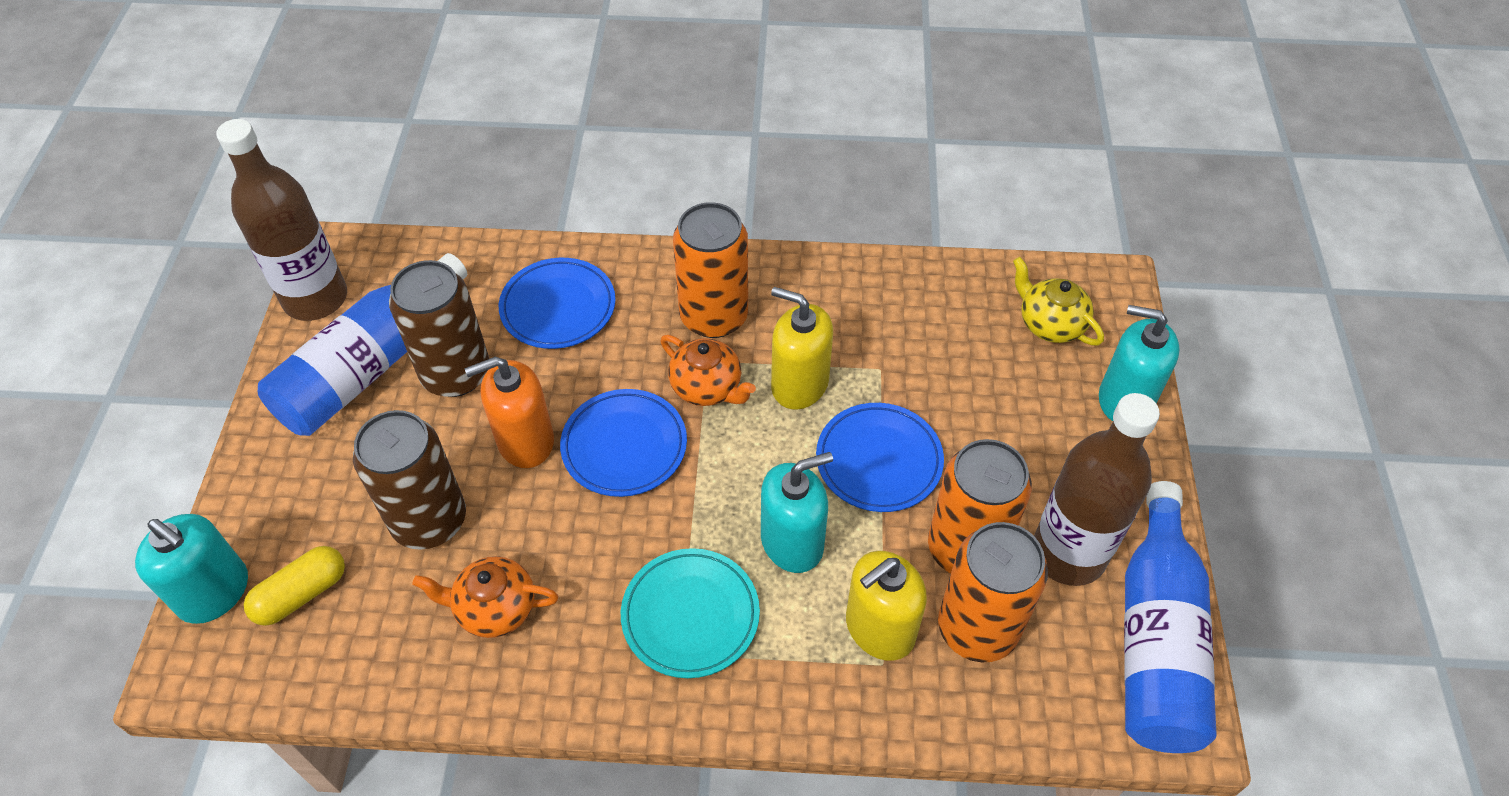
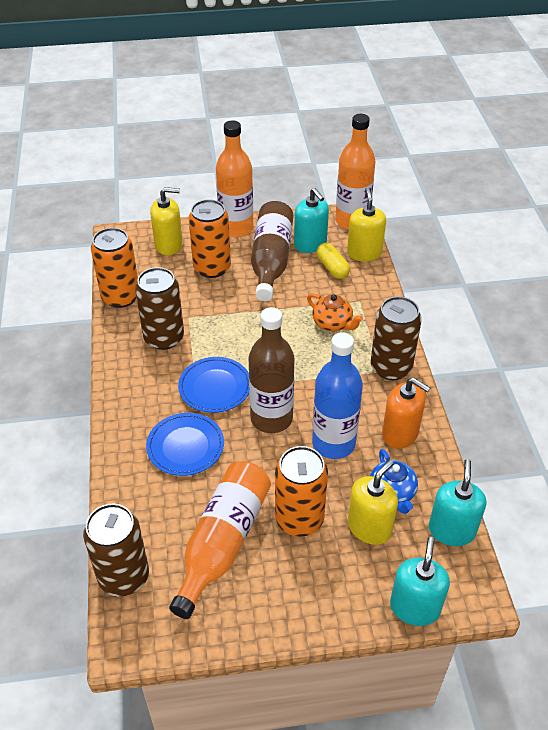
blue bottle: [258,253,467,436] [1124,481,1217,753] = 2 -> [312,332,363,459] = 1
blue plate: [499,258,616,349] [560,389,687,497] [816,403,944,512] = 3 -> [146,413,224,476] [178,357,249,413] = 2
blue teapot: none = 0 -> [370,449,418,514] = 1
brown can: [353,410,466,550] [389,260,489,397] = 2 -> [83,504,149,596] [135,267,184,350] [371,296,422,380] = 3
orange bottle: none = 0 -> [169,461,271,619] [216,120,253,237] [335,114,376,230] = 3
orange teapot: [412,556,558,638] [660,335,756,406] = 2 -> [307,293,363,331] = 1
turquoise plate: [621,548,760,678] = 1 -> none = 0
yellow soap dispenser: [771,287,833,410] [846,551,927,661] = 2 -> [150,187,183,255] [347,187,386,262] [348,460,398,545] = 3
yellow teapot: [1013,257,1104,345] = 1 -> none = 0

